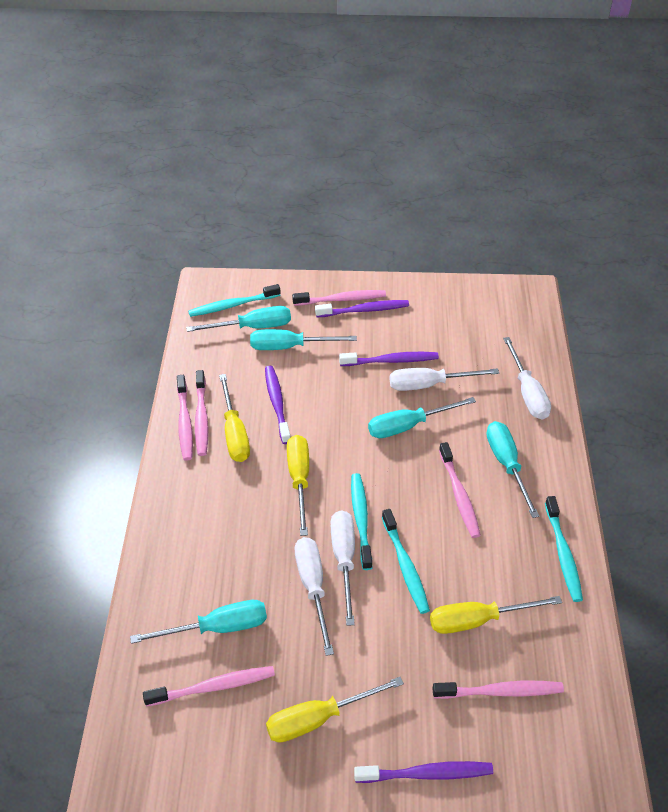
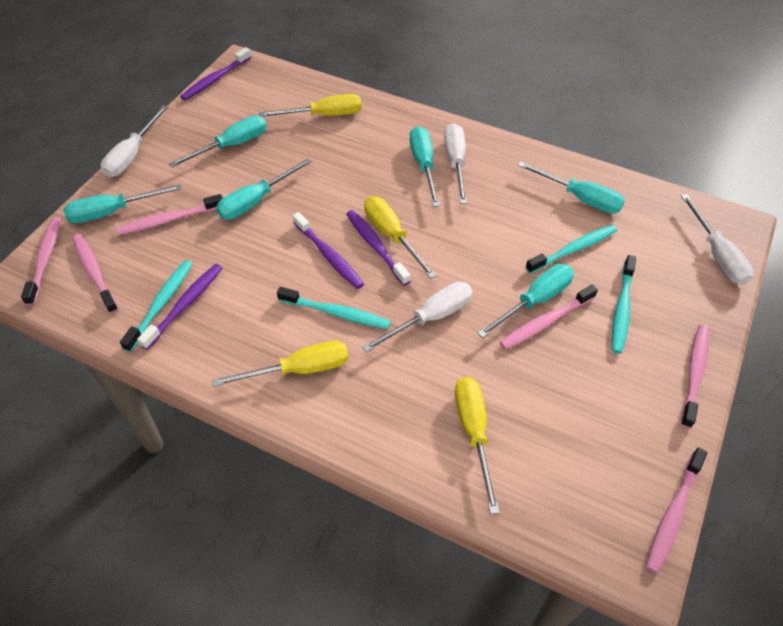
turquoise screwdriver: [130,600,267,644] [186,306,291,332] [250,329,357,350] [368,397,476,438] [486,421,539,518] = 5 -> [63,184,182,223] [168,116,267,168] [216,158,312,220] [410,126,440,207] [477,264,574,338] [518,161,625,214] = 6

